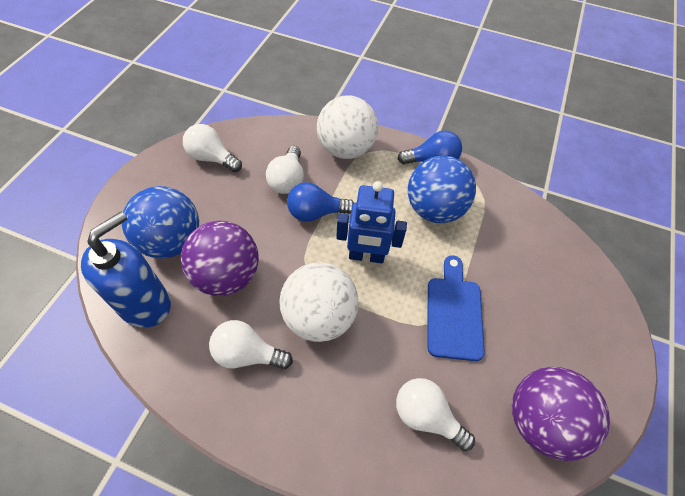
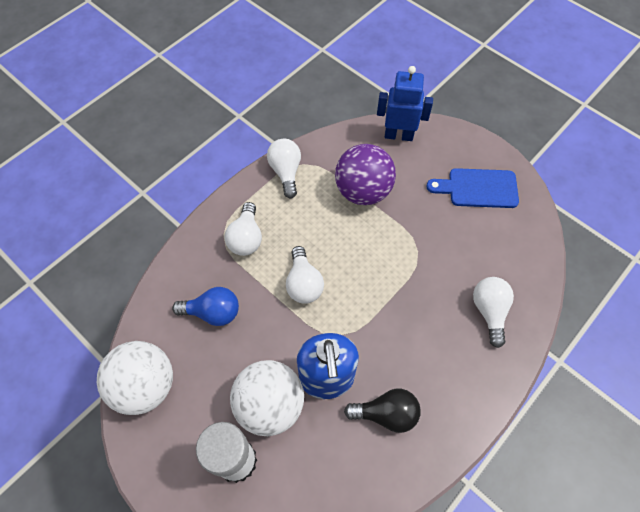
black light bulb: none = 0 -> [344,389,421,433] = 1
blue ball: [122,186,199,258] [408,156,476,223] = 2 -> none = 0
blue light bulb: [287,182,354,222] [398,131,462,164] = 2 -> [172,287,239,326] = 1
purple ball: [181,221,259,296] [512,367,610,461] = 2 -> [335,144,396,205] = 1
white glue stick: none = 0 -> [196,422,257,483] = 1

